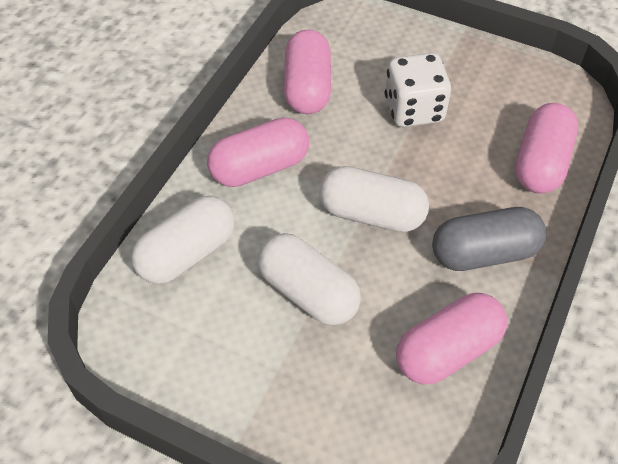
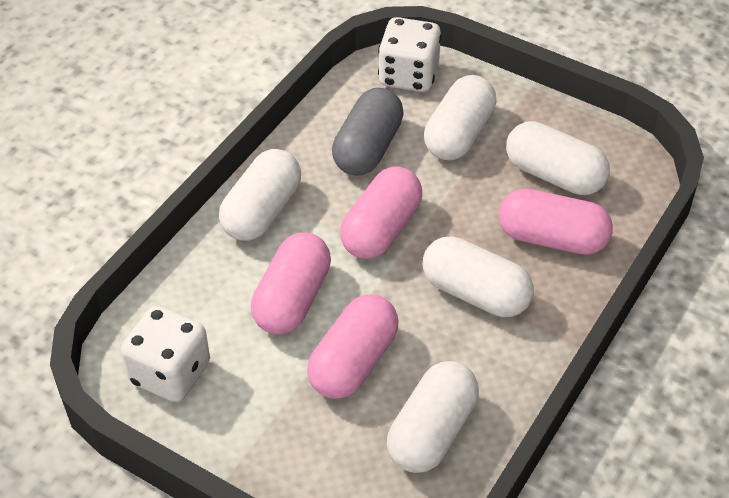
white capsule: [131,196,235,284] [258,233,361,325] [319,166,429,232] = 3 -> [219,149,301,241] [387,361,479,473] [423,237,534,317] [424,75,497,160] [506,121,610,195] = 5
white dice: [385,53,451,127] = 1 -> [121,306,210,402] [378,17,442,92] = 2

